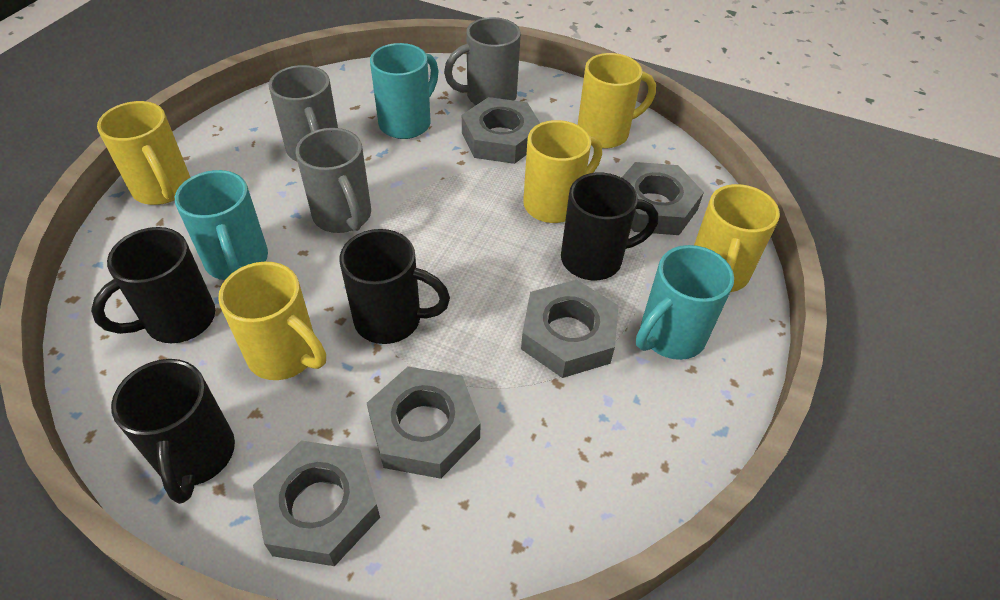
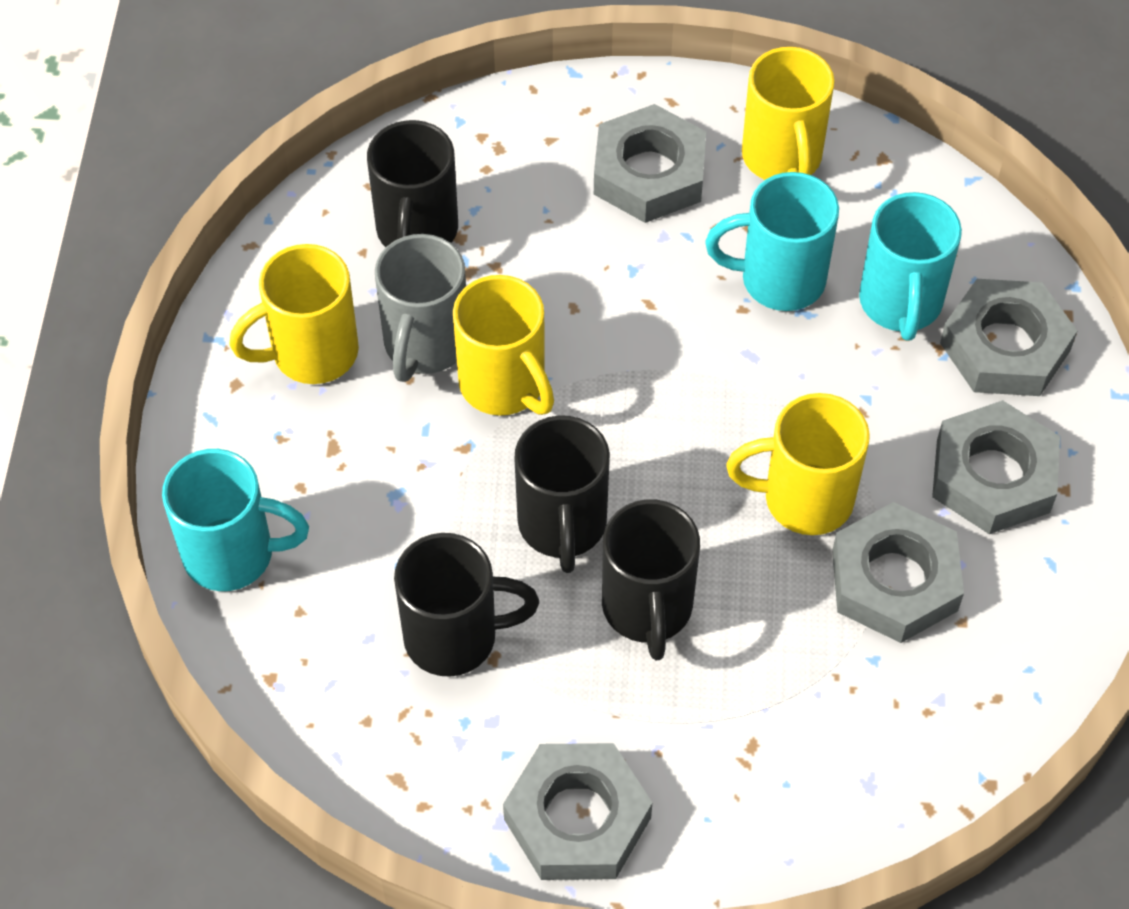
grey mug: [269,65,338,161] [296,128,371,233] [444,17,521,105] = 3 -> [375,234,466,382] = 1
yellow mug: [97,101,190,205] [218,261,326,380] [523,120,602,223] [578,53,656,149] [694,184,780,292] = 5 -> [229,244,359,384] [453,275,554,416] [726,393,870,535] [742,47,834,180] = 4

